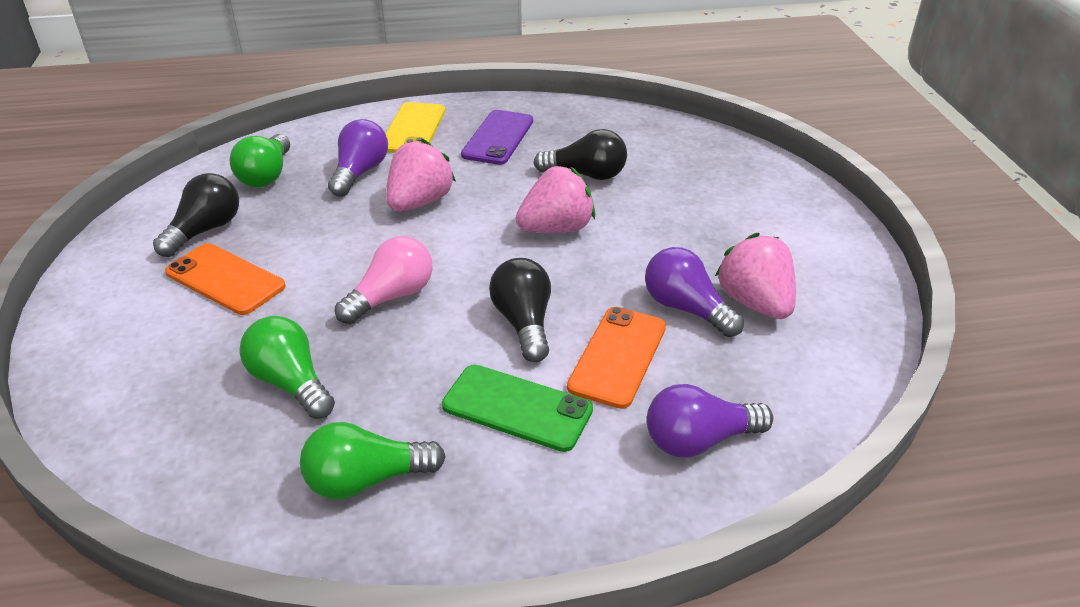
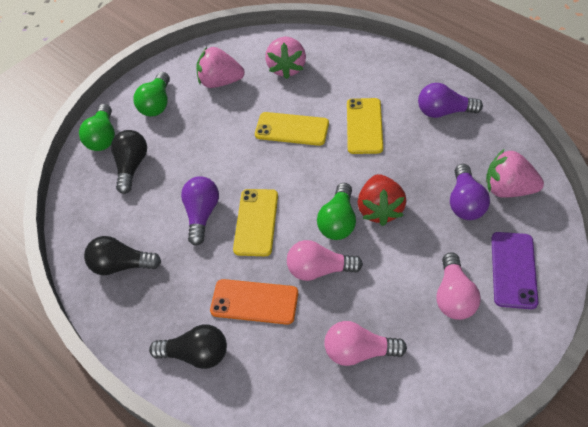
green phone: [442,365,593,452] = 1 -> none = 0
orange phone: [165,243,286,315] [567,307,666,409] = 2 -> [210,279,298,325] = 1
pink light bulb: [335,236,433,324] = 1 -> [287,240,363,281] [324,321,407,366] [436,252,481,320] = 3
red strawberry: none = 0 -> [358,174,406,226] = 1
yellow phone: [385,102,445,153] = 1 -> [233,189,278,256] [255,112,329,146] [347,98,383,154] = 3

